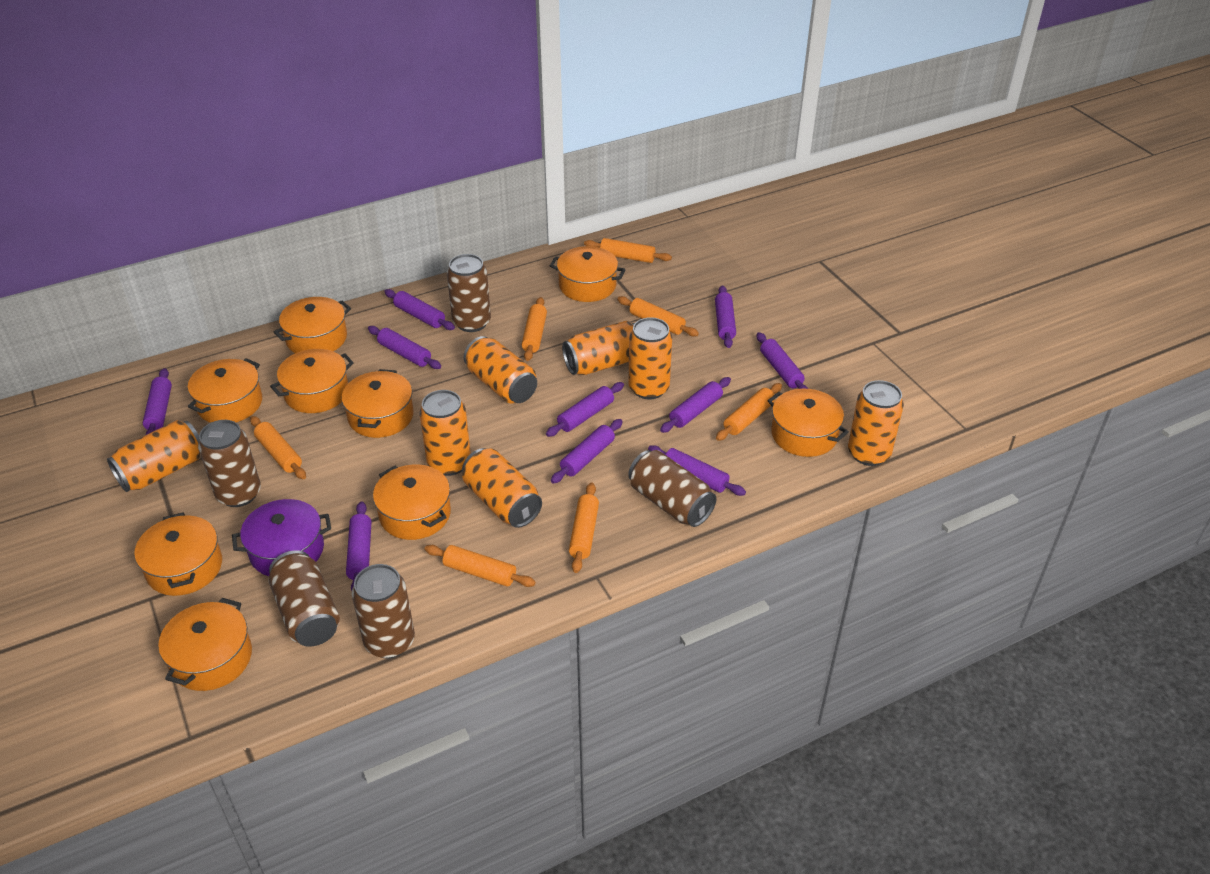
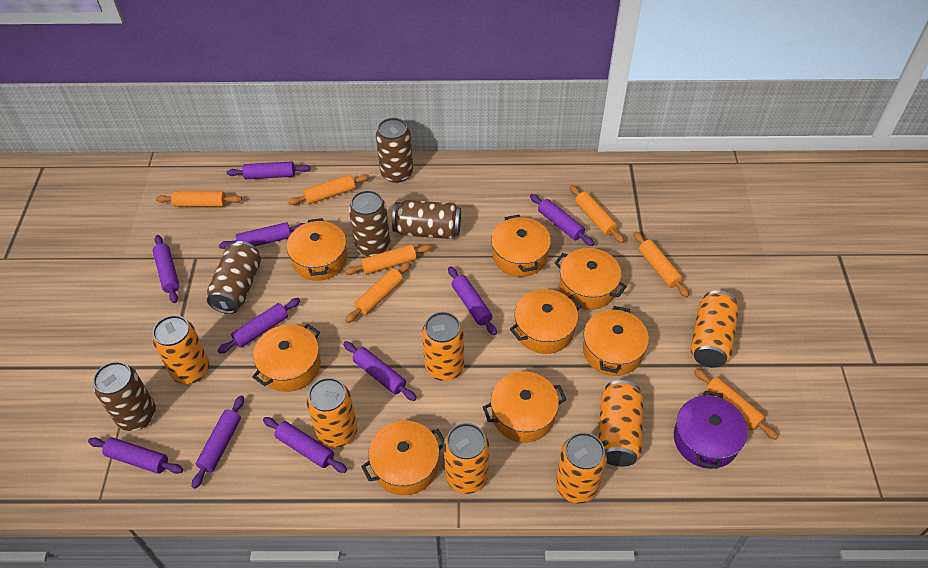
orange pot: [134,512,222,596] [158,598,252,691] [188,358,262,423] [270,349,354,413] [274,297,351,353] [342,369,414,438] [373,465,451,540] [550,246,626,302] [768,389,849,457] = 9 -> [252,324,321,392] [286,218,347,281] [361,421,445,495] [483,372,566,442] [491,215,551,277] [510,289,582,354] [555,248,627,310] [583,306,649,376] = 8

